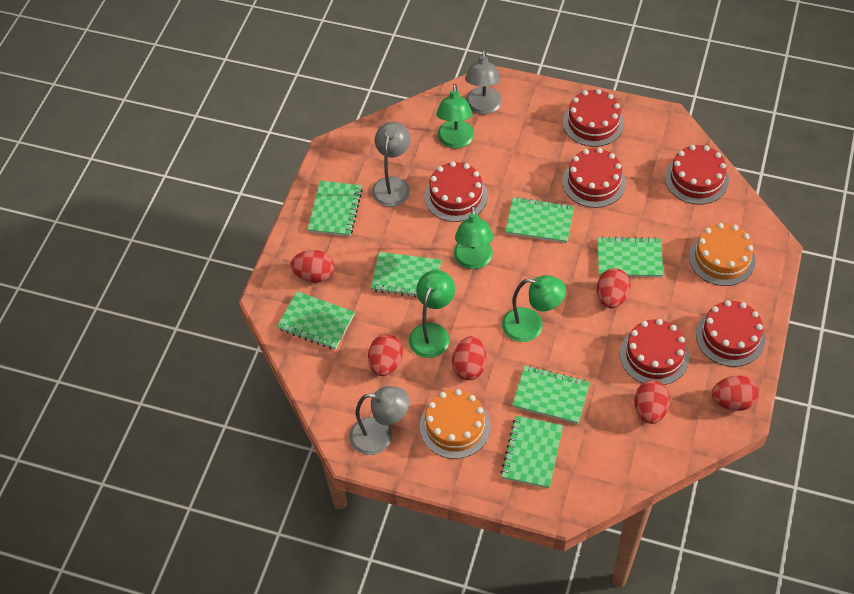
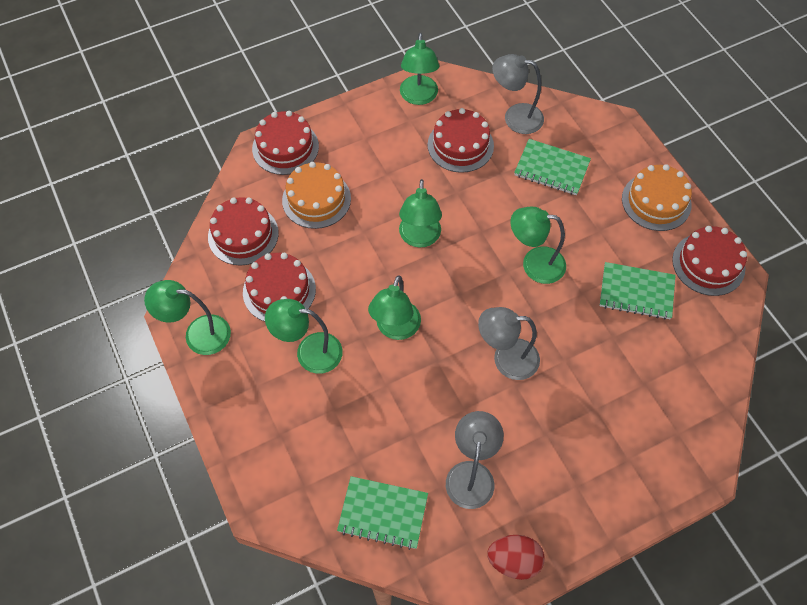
green lamp: [409,270,455,358] [436,84,474,148] [454,206,493,269] [502,275,566,342] = 4 -> [144,280,231,355] [265,299,343,374] [368,275,421,340] [399,179,442,248] [400,33,439,105] [511,206,566,284] = 6
green notebook: [277,291,355,350] [307,181,363,237] [371,252,441,297] [501,416,563,489] [505,197,574,243] [512,365,590,424] [597,236,664,277] = 7 -> [337,476,428,550] [514,139,591,195] [600,262,676,320] = 3
red cake: [425,161,488,222] [562,148,626,208] [563,89,624,147] [620,319,689,385] [665,145,729,205] [696,300,765,367] = 6 -> [208,197,279,266] [243,253,316,321] [252,111,319,175] [428,108,494,173] [672,226,747,296] = 5
red egg: [291,250,334,283] [368,334,403,376] [452,336,486,380] [597,268,631,308] [634,380,670,424] [712,376,759,411] = 6 -> [487,535,545,580] = 1

